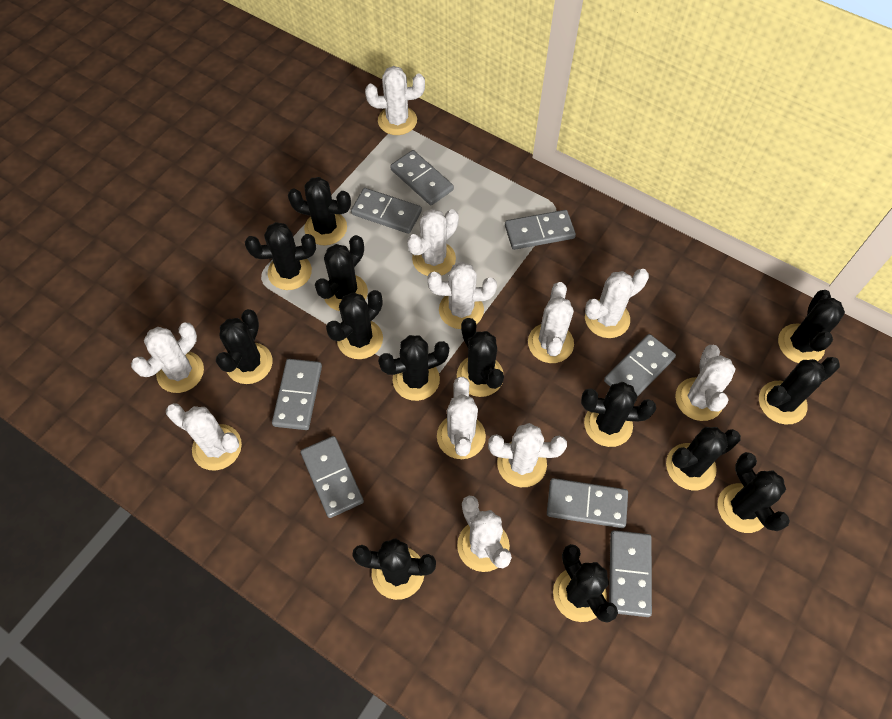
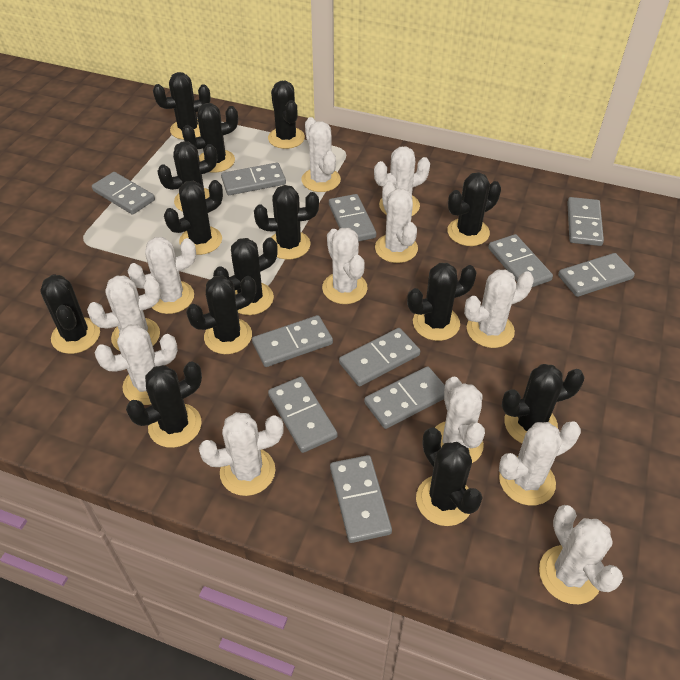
grey domino: [272,359,322,430] [300,436,364,518] [351,188,422,234] [390,150,454,205] [505,210,576,250] [547,478,628,528] [604,334,676,397] [609,530,652,617] = 8 -> [92,172,155,215] [221,163,286,195] [252,315,333,367] [268,377,337,453] [329,194,376,242] [330,455,392,543] [339,328,420,386] [364,366,445,429] [488,234,553,287] [558,253,635,297] [567,197,604,246] = 11
white cactus: [131,323,204,393] [166,403,242,471] [365,66,425,135] [407,209,459,276] [427,262,497,329] [437,377,486,459] [457,496,512,572] [488,423,567,487] [528,282,574,363] [585,269,649,338] [675,345,735,421] = 11 -> [87,276,161,351] [94,325,178,405] [127,237,196,314] [199,412,284,496] [302,117,341,192] [322,228,368,304] [374,147,430,216] [375,182,418,263] [435,377,485,463] [464,270,534,348] [499,421,581,506] [539,505,623,604] = 12

